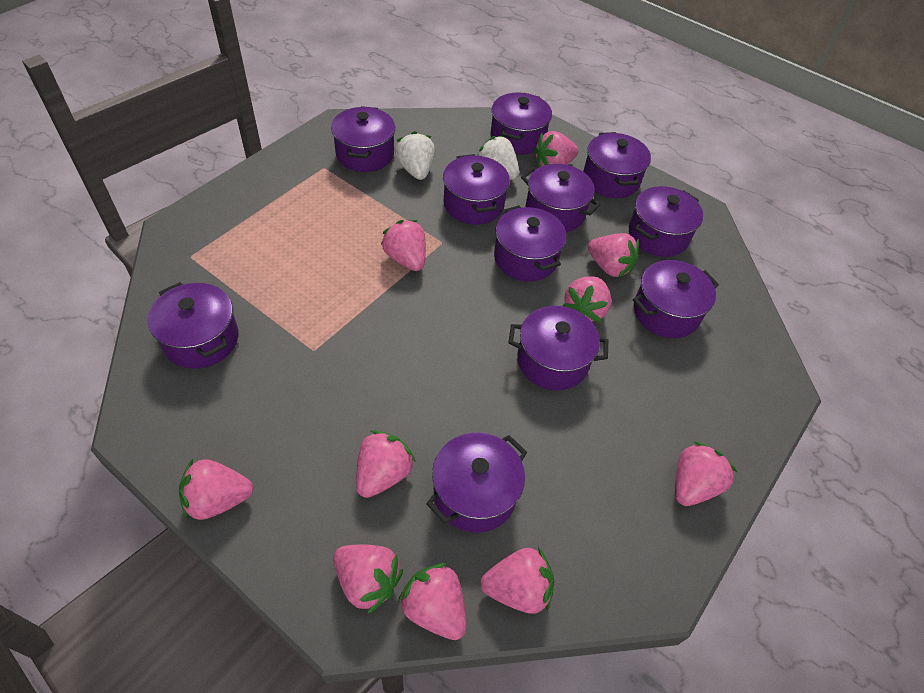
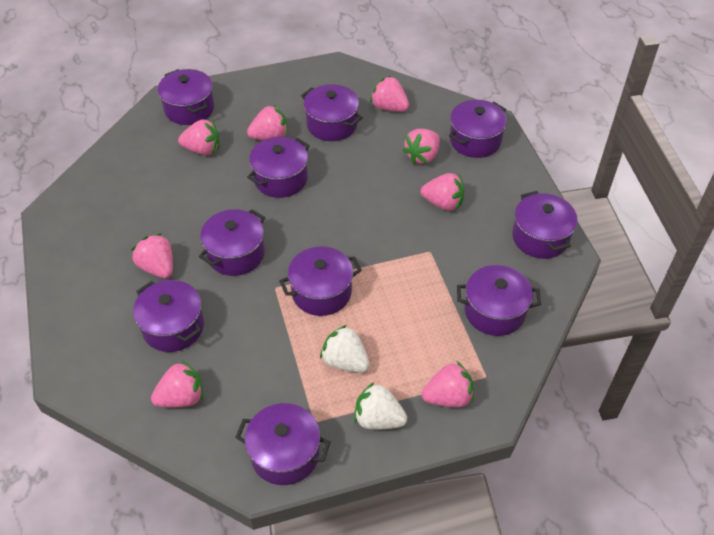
pink strawberry: [179,459,253,520] [333,544,403,614] [356,430,415,498] [381,220,426,271] [398,563,467,640] [480,547,554,614] [534,131,578,168] [563,276,611,322] [588,233,639,277] [675,442,737,506] = 10 -> [131,233,173,279] [151,361,203,407] [178,119,220,155] [247,105,288,140] [370,76,409,112] [402,129,440,164] [421,173,464,211] [421,361,474,407] = 8
purple pot: [148,282,238,369] [331,106,395,172] [426,433,527,533] [443,154,510,225] [491,93,552,155] [494,205,567,281] [508,306,608,390] [521,164,601,232] [583,132,651,198] [629,186,703,257] [633,260,719,338] = 11 -> [133,280,204,352] [158,69,214,125] [199,209,265,276] [235,403,331,485] [247,137,310,198] [279,246,362,316] [301,84,363,141] [449,100,507,158] [457,265,541,336] [512,191,577,259] = 10

